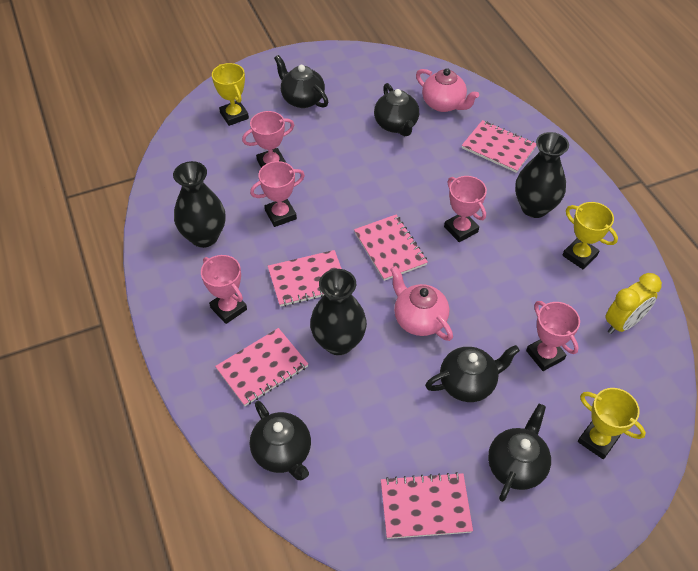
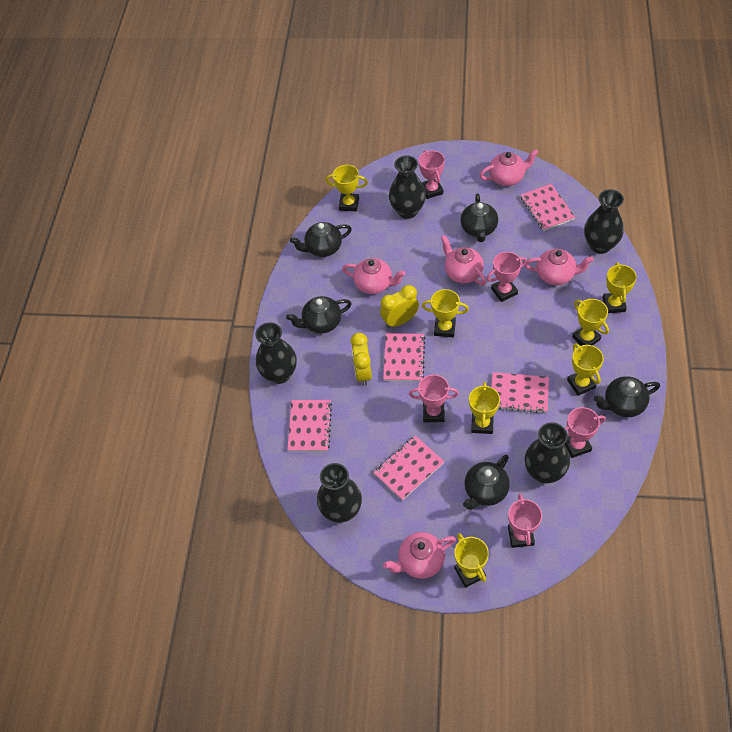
black vase: [173,161,225,248] [310,269,367,355] [515,132,569,218] = 3 -> [255,322,297,384] [317,463,362,523] [389,155,426,219] [525,422,570,483] [584,189,624,254] = 5
pink teapot: [390,266,453,341] [416,68,479,112] = 2 -> [342,258,405,294] [383,532,456,579] [441,235,486,285] [479,149,539,186] [525,249,594,285] = 5
yellow clock: [605,273,662,334] = 1 -> [350,333,372,386] [380,285,419,328] = 2
yellow trophy: [212,63,249,126] [562,202,618,269] [578,388,646,459] = 3 -> [326,165,368,211] [422,289,469,337] [454,533,489,588] [469,382,500,434] [567,343,604,396] [572,299,609,346] [603,262,637,313] = 7

